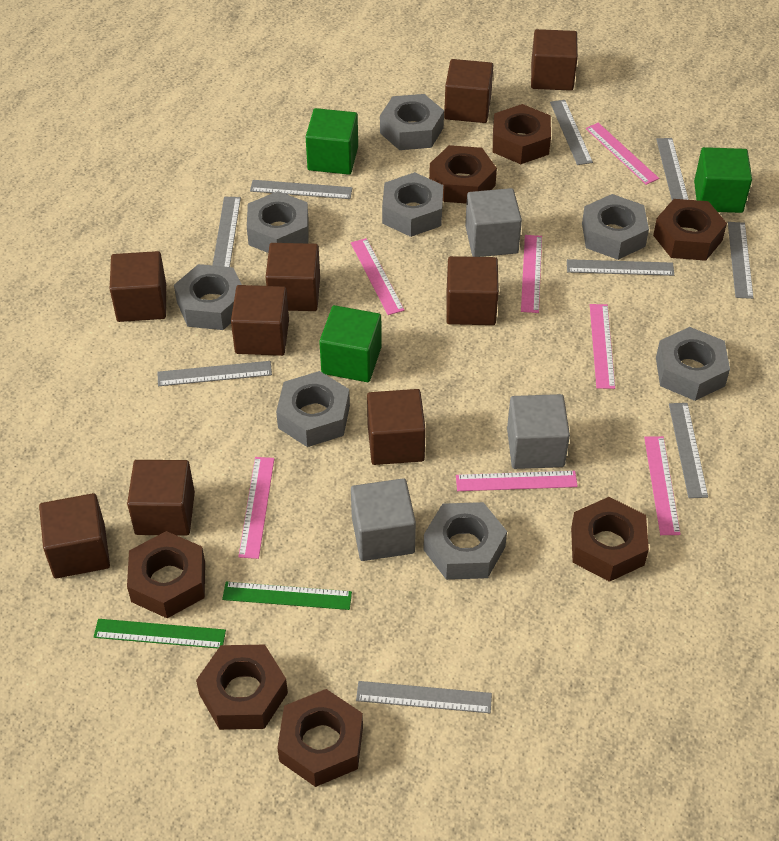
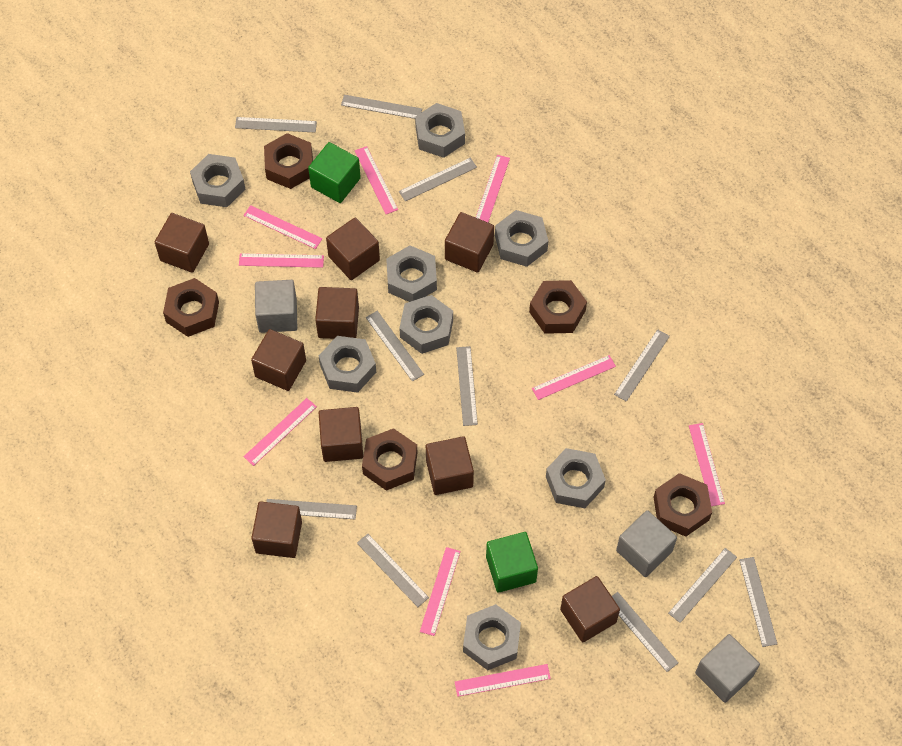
brown nut: [127,531,205,618] [196,645,288,730] [277,689,363,787] [429,145,497,204] [493,104,551,164] [571,497,649,582] [653,199,727,261] = 7 -> [163,278,219,337] [264,133,313,189] [362,428,417,491] [529,280,587,334] [653,473,712,536] = 5
green cube: [306,108,358,175] [319,305,382,382] [694,147,752,213] = 3 -> [308,142,361,203] [486,532,538,593] = 2
green ruler: [94,619,226,648] [222,582,352,610] = 2 -> none = 0
grey ruler: [157,361,272,386] [212,197,241,267] [250,180,352,199] [356,681,492,713] [550,100,593,165] [567,259,674,276] [656,138,689,200] [669,403,708,498] [728,222,754,299] = 9 -> [235,117,317,133] [267,499,357,519] [341,95,422,119] [357,534,429,607] [366,311,424,382] [399,158,477,201] [456,346,478,426] [612,592,678,672] [614,329,670,402] [668,548,737,623] [739,557,777,647] = 11
pink ruler: [238,457,274,559] [351,238,404,315] [456,471,578,491] [521,235,542,313] [586,123,659,185] [590,304,615,389] [644,436,681,535] = 7 -> [239,253,324,268] [244,205,322,249] [244,398,317,466] [355,146,398,214] [420,547,460,636] [455,664,551,697] [476,155,510,222] [532,355,616,400] [689,423,725,506] = 9

